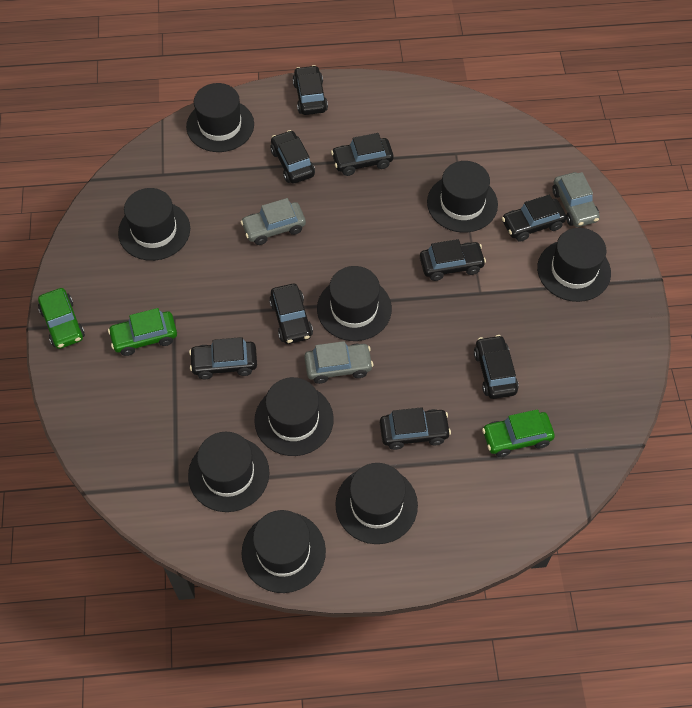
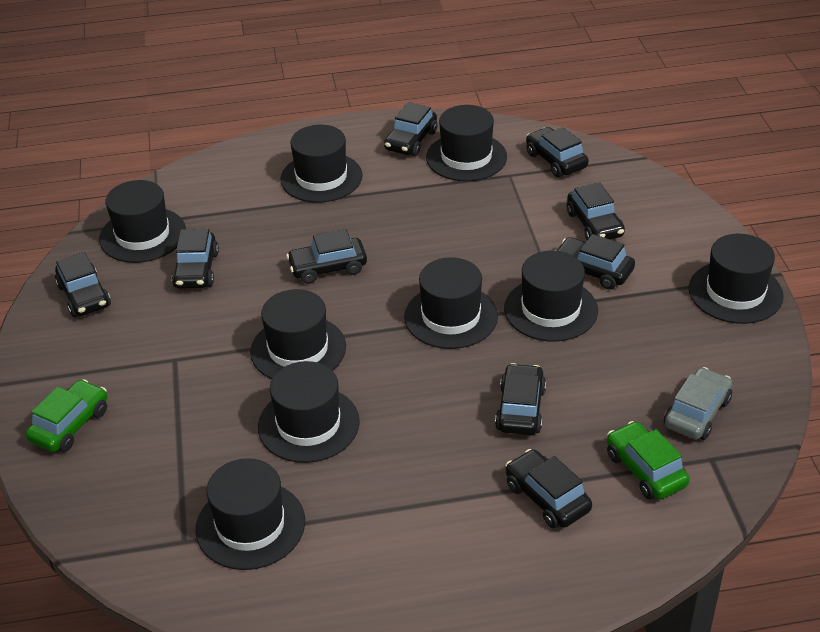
green car: [38,288,85,349] [108,308,177,356] [482,409,555,457] = 3 -> [26,379,107,452] [607,421,690,499] = 2
grey car: [240,198,306,245] [304,341,373,384] [552,172,600,227] = 3 -> [664,367,732,440] = 1

